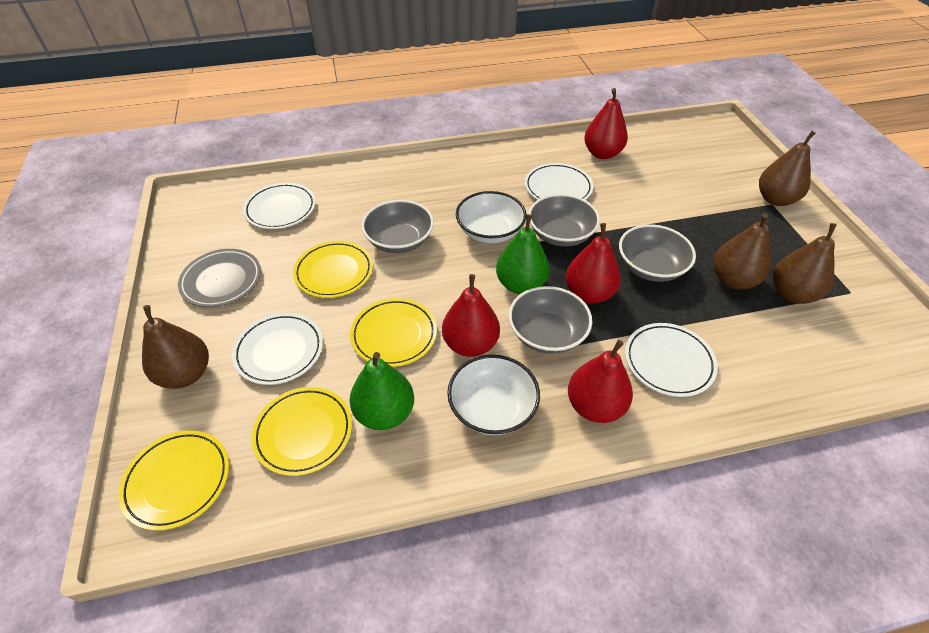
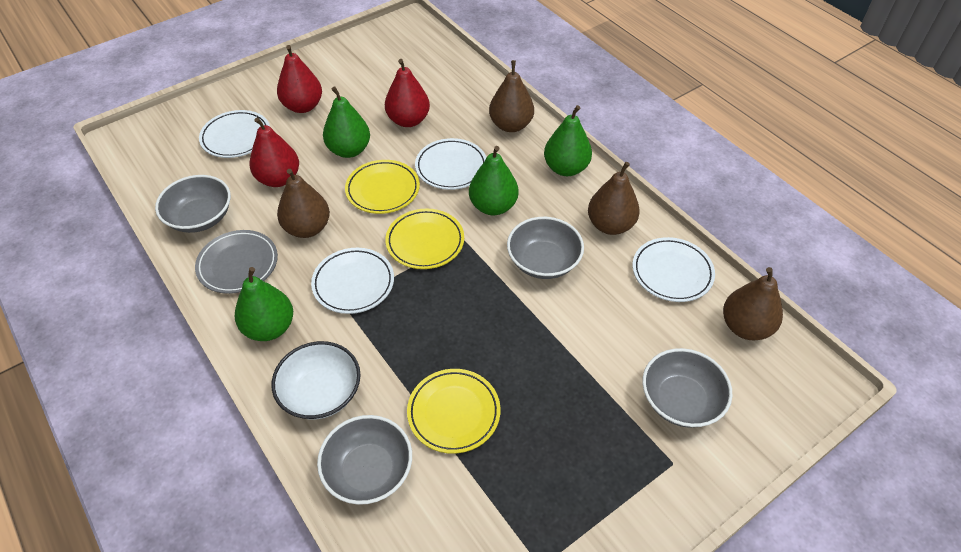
green pear: [350,352,414,430] [496,214,550,294] = 2 -> [235,267,293,341] [323,86,370,158] [469,146,519,215] [544,105,592,176] = 4
red pear: [442,274,500,357] [566,223,621,304] [568,340,633,423] [584,88,628,159] = 4 -> [249,117,299,187] [277,45,322,113] [385,59,430,127] = 3
white bowl: [447,355,540,435] [456,191,527,243] = 2 -> [272,341,361,420] = 1
yellow plate: [118,430,229,531] [251,387,352,476] [293,241,373,298] [350,298,437,367] = 4 -> [345,160,420,214] [385,209,464,269] [407,369,500,454] = 3

